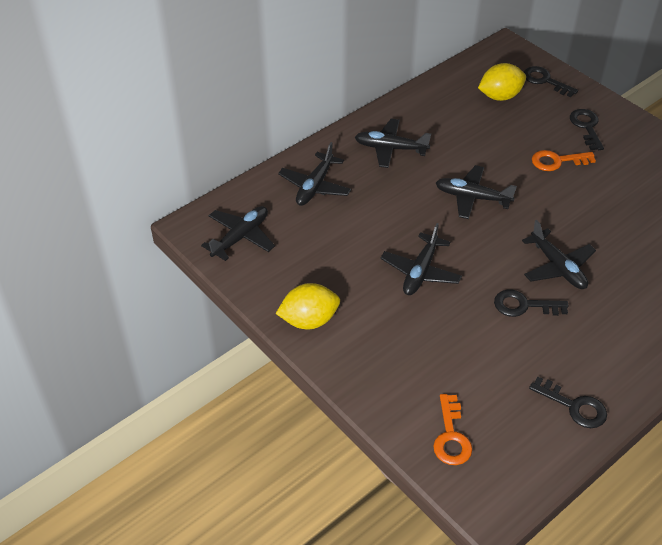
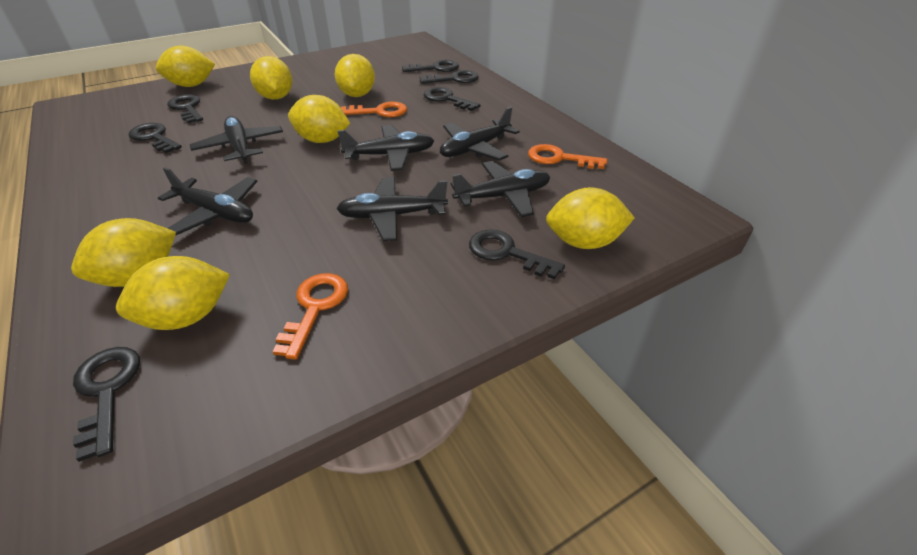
black key: [494,290,569,317] [524,66,578,97] [529,377,607,428] [570,109,604,150] = 4 -> [73,347,140,462] [128,123,182,153] [167,95,203,124] [402,60,459,72] [420,70,479,84] [424,87,481,111] [469,229,565,280] = 7
orange key: [433,394,472,465] [532,150,596,171] = 2 -> [272,273,348,360] [341,101,407,117] [528,144,607,169] = 3
yellow lemon: [276,283,340,329] [478,63,526,101] = 2 -> [71,218,176,287] [116,256,230,330] [156,46,215,87] [250,56,293,100] [288,95,350,143] [335,54,375,97] [546,187,634,249] = 7

